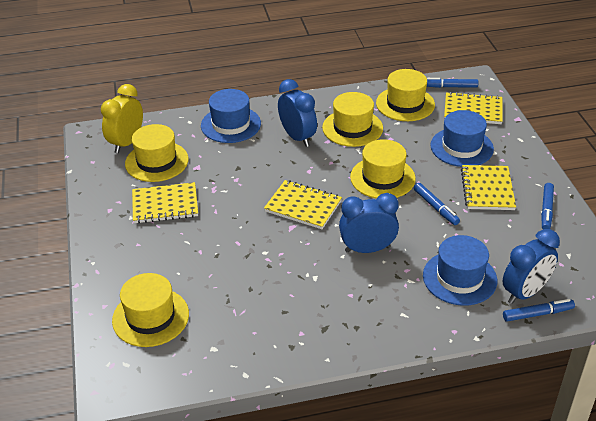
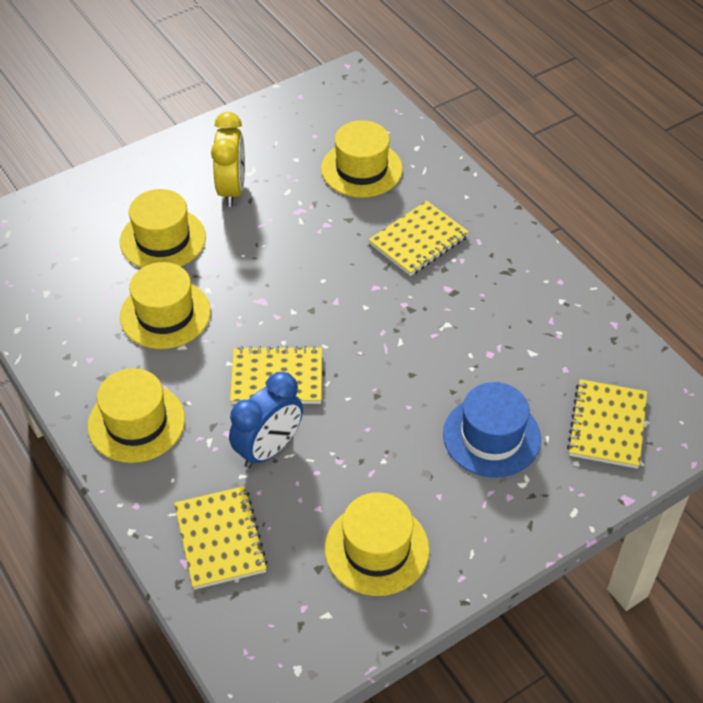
blue clock: [278,79,317,147] [339,193,399,253] [502,229,560,304] = 3 -> [229,372,303,468] = 1
blue hat: [201,89,261,143] [423,235,497,306] [430,110,494,167] = 3 -> [443,382,541,478] = 1
blue marker: [414,183,460,225] [427,78,479,88] [503,299,575,322] [541,183,554,229] = 4 -> none = 0

